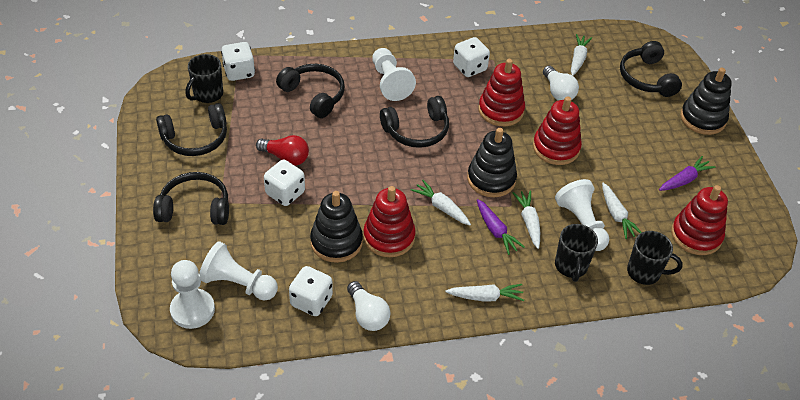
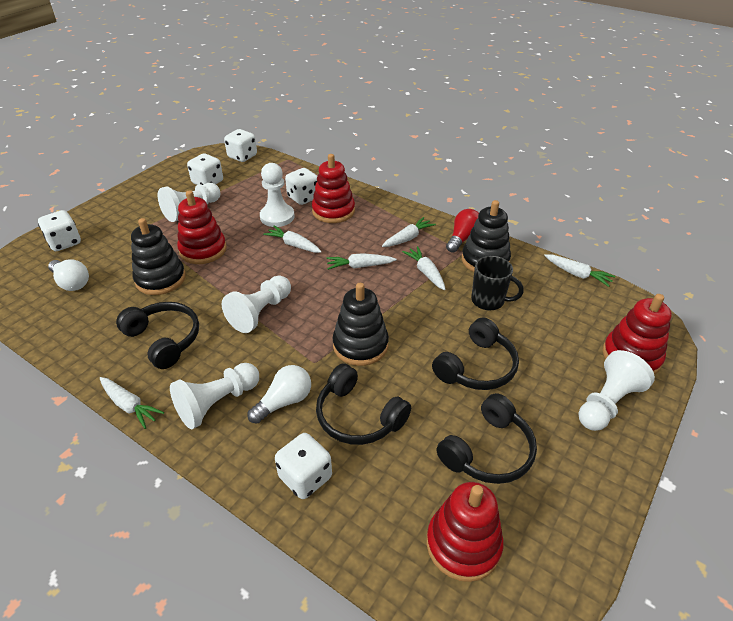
black headphones: [153,172,229,225] [156,103,227,156] [276,64,345,118] [380,96,449,148] [620,41,682,97] = 5 -> [116,302,199,369] [316,363,411,445] [432,317,519,390] [436,393,537,484] = 4
black mug: [185,54,223,103] [555,224,598,282] [627,231,683,285] = 3 -> [471,256,524,310] = 1
purple carrot: [477,199,525,255] [659,156,716,191] = 2 -> none = 0
white carrot: [411,180,471,225] [446,284,524,302] [513,190,540,249] [571,34,592,76] [602,183,642,239] = 5 -> [100,377,164,429] [263,226,322,253] [327,253,396,270] [382,217,436,247] [402,246,446,290] [544,254,616,287] = 6
white dice: [221,42,255,81] [264,160,305,206] [289,266,333,316] [453,37,490,77] = 4 -> [38,210,81,251] [187,153,223,185] [224,129,257,162] [275,433,332,499] [285,168,317,205] = 5
white pawn: [170,260,215,329] [199,241,278,301] [372,48,416,101] [555,179,609,251] = 4 -> [158,183,220,222] [170,363,259,429] [222,276,291,333] [260,163,295,227] [579,350,655,431] = 5

